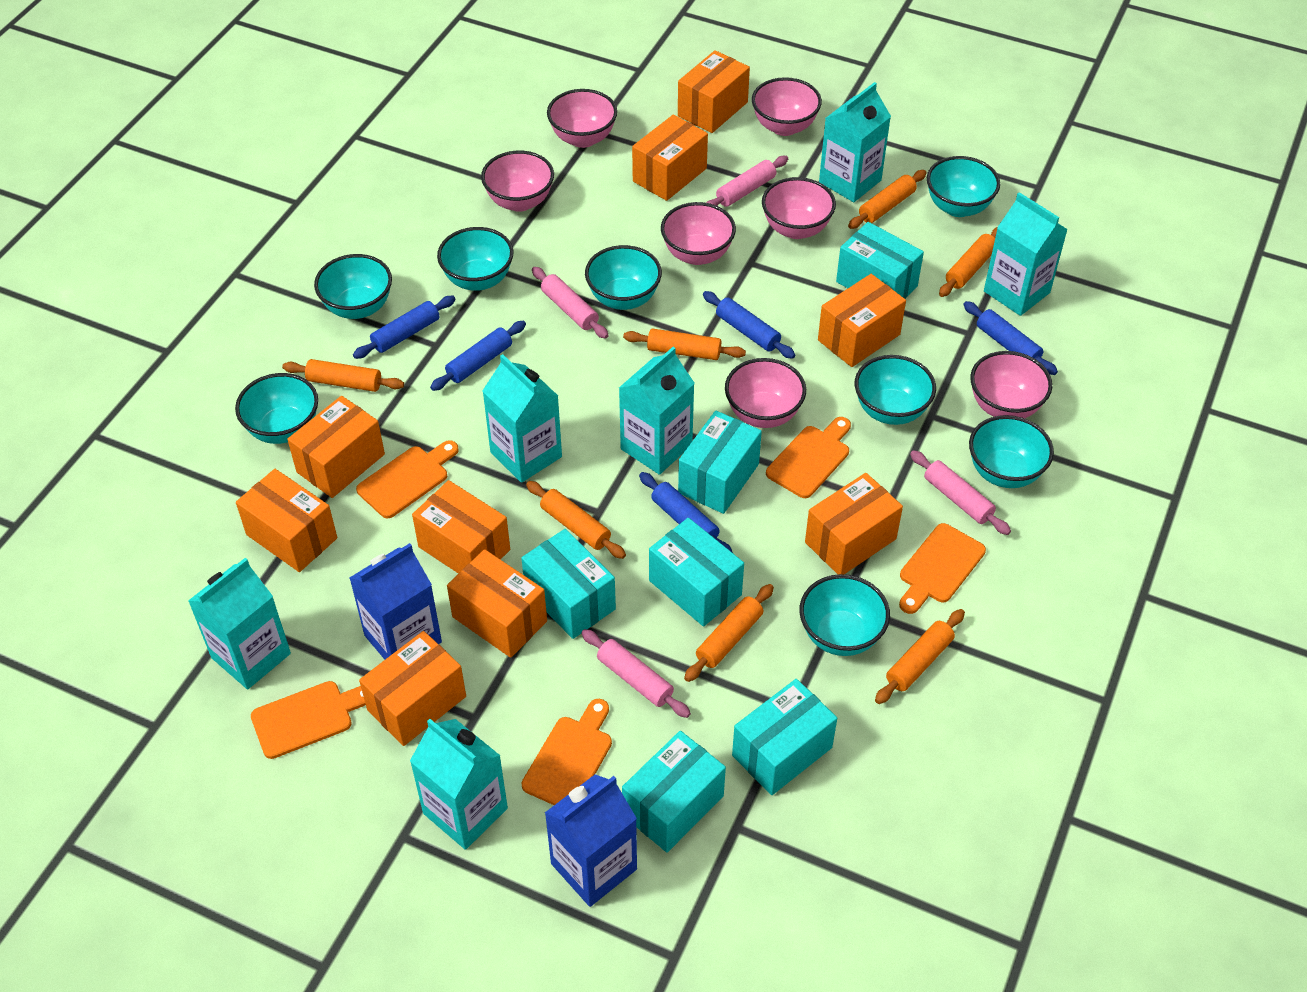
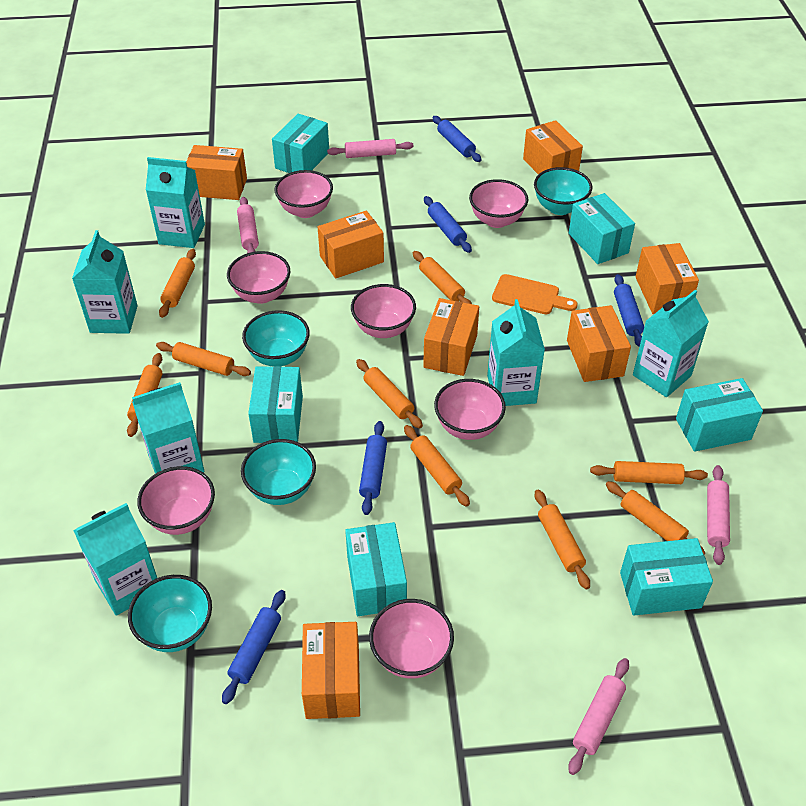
blue carton: [350,543,442,660] [545,774,637,907] = 2 -> none = 0
orange box: [236,469,337,572] [287,396,385,498] [359,631,466,746] [412,480,510,574] [447,549,547,658] [632,114,708,201] [678,50,750,133] [805,473,903,574] [818,274,906,367] = 9 -> [186,145,247,200] [302,622,360,719] [318,211,384,278] [423,298,479,376] [523,120,583,174] [567,305,631,382] [636,243,699,314] = 7
orange cutting board: [251,681,366,759] [356,440,459,518] [522,699,612,805] [766,417,851,498] [899,523,986,614] = 5 -> [492,274,578,314] = 1
orange rolling pin: [282,359,404,392] [526,481,626,559] [623,328,746,360] [684,584,774,682] [848,170,927,229] [875,609,965,704] [939,227,997,297] = 7 -> [127,353,162,437] [156,342,251,376] [159,249,196,318] [356,359,423,428] [404,425,470,507] [413,251,472,304] [535,490,590,589] [590,461,708,484] [606,481,705,555] = 9
turquoise bowl: [235,373,318,444] [314,254,392,319] [437,227,514,291] [585,245,662,310] [799,574,890,656] [855,355,936,425] [927,156,1000,217] [969,415,1054,488] = 8 -> [128,575,212,652] [241,439,316,505] [242,310,310,366] [534,167,592,215] = 4

